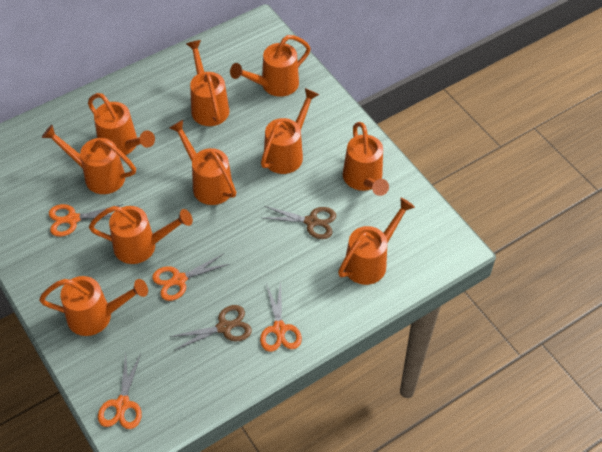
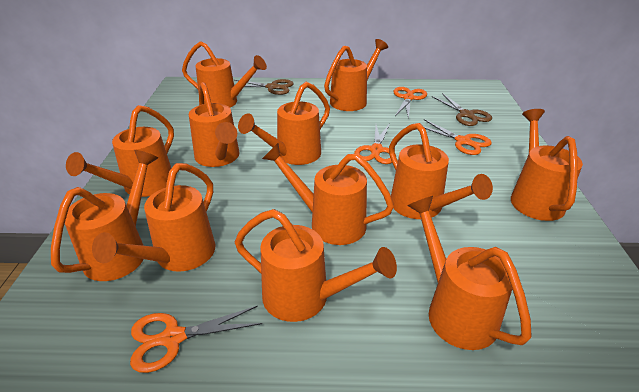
orange watering can: [39,276,148,336] [42,125,136,194] [88,93,155,155] [89,206,193,264] [169,120,236,205] [186,40,229,126] [230,35,311,97] [261,88,319,174] [338,198,415,285] [343,122,389,196] = 10 -> [51,150,158,281] [66,105,174,197] [92,163,216,272] [182,41,267,108] [189,82,239,167] [235,209,397,322] [238,82,330,165] [262,143,394,245] [324,39,388,111] [389,123,493,219] [407,196,532,350] [511,109,583,221] = 12

